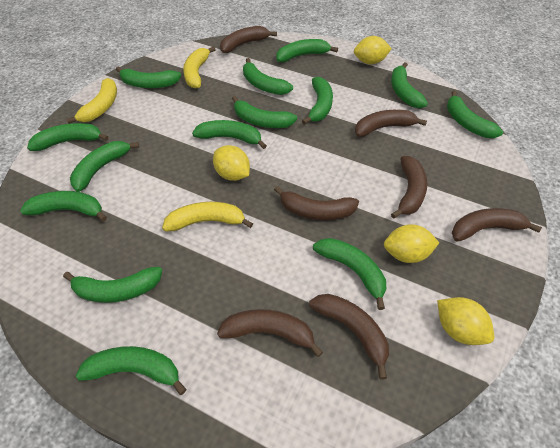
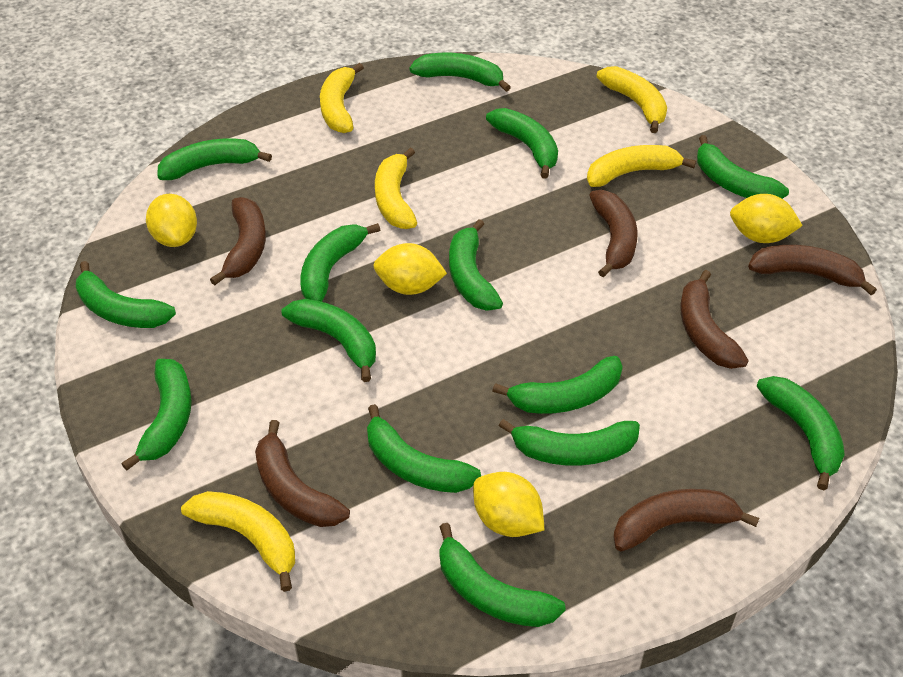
brown banana: [217,309,323,357] [220,26,277,53] [274,186,359,220] [309,294,389,379] [355,110,427,137] [391,156,427,219] [452,208,542,242] = 7 -> [210,197,266,286] [255,420,350,527] [589,190,638,277] [613,489,759,552] [680,270,748,369] [748,245,877,295] = 6
yellow banana: [66,78,117,124] [162,202,253,232] [183,46,216,89] = 3 -> [181,491,295,592] [320,63,364,133] [375,148,417,229] [587,145,696,187] [597,66,667,133] = 5

